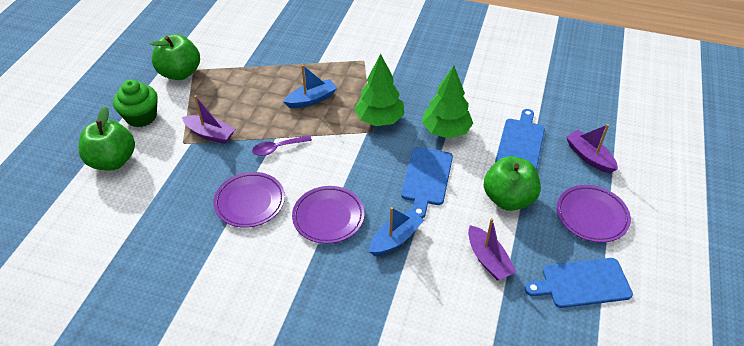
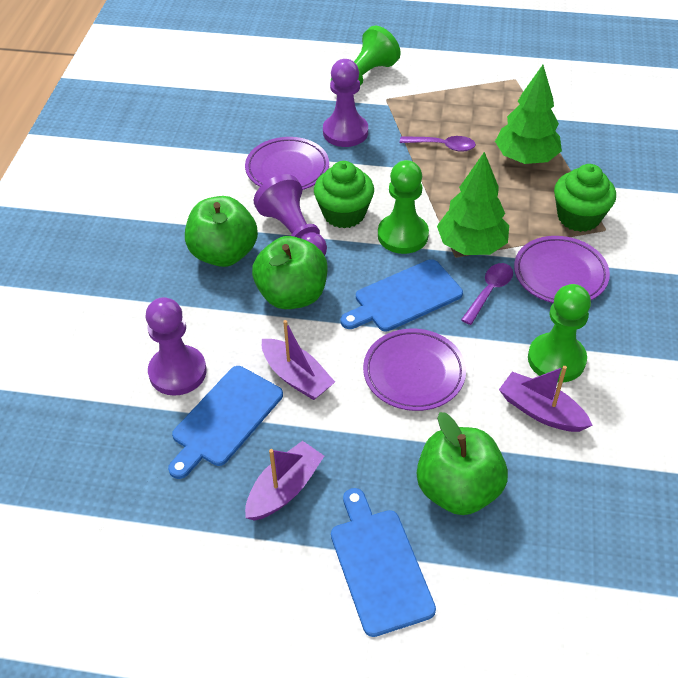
blue boat: [283,65,337,108] [369,207,424,256] = 2 -> none = 0
green cupcake: [113,80,158,127] = 1 -> [314,161,374,229] [554,164,616,232] = 2
green pawn: none = 0 -> [331,26,401,86] [378,160,429,254] [528,284,591,382] = 3
purple pawn: none = 0 -> [146,297,207,396] [254,174,327,256] [323,59,368,147] = 3
purple spoon: [252,135,312,156] = 1 -> [400,136,476,152] [461,263,513,325] = 2

